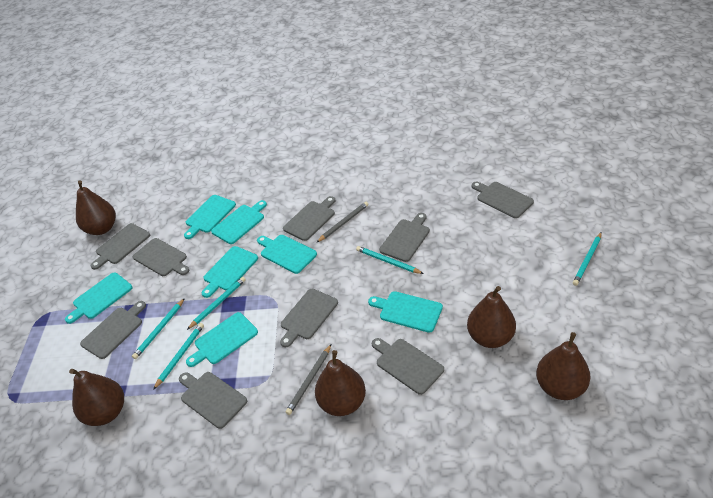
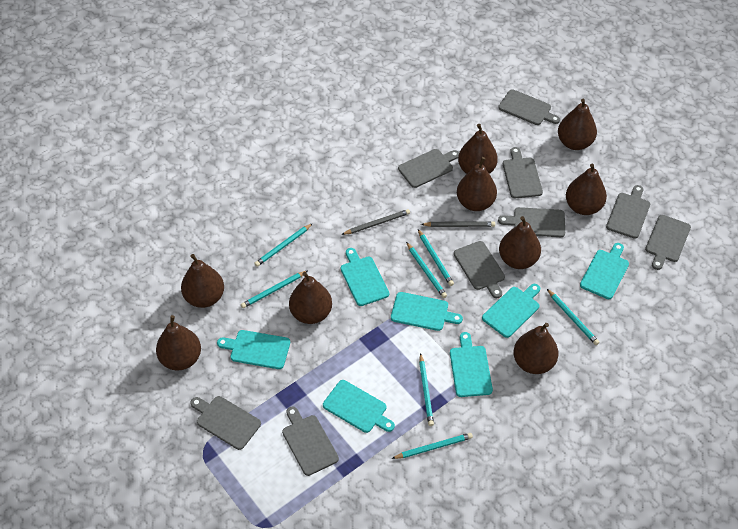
brown pear: [69,369,124,426] [76,180,116,235] [315,350,366,416] [467,286,516,348] [536,332,590,400] = 5 -> [156,315,201,370] [181,254,224,308] [289,272,332,324] [457,157,497,211] [458,124,498,174] [499,216,541,269] [513,323,559,374] [558,99,597,150] [566,164,607,215] = 9
turquoise pencil: [132,298,185,359] [153,323,204,390] [187,277,246,330] [356,246,424,274] [572,232,602,286] = 5 -> [241,270,308,308] [254,223,313,267] [391,433,473,459] [406,242,447,298] [418,229,454,286] [419,353,434,426] [547,289,600,345] = 7

